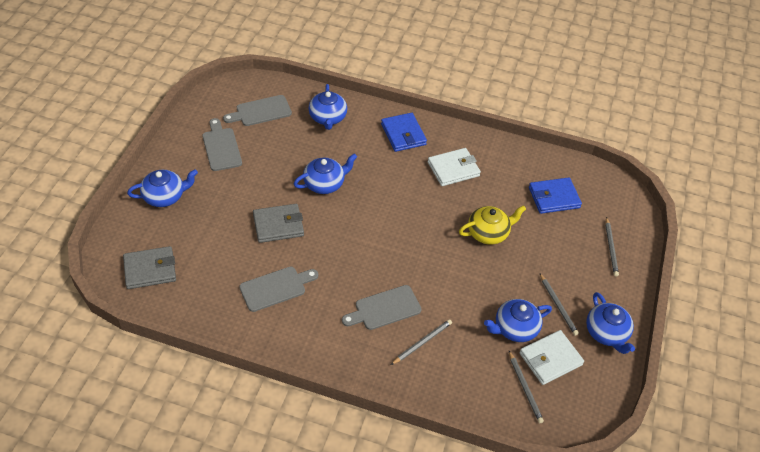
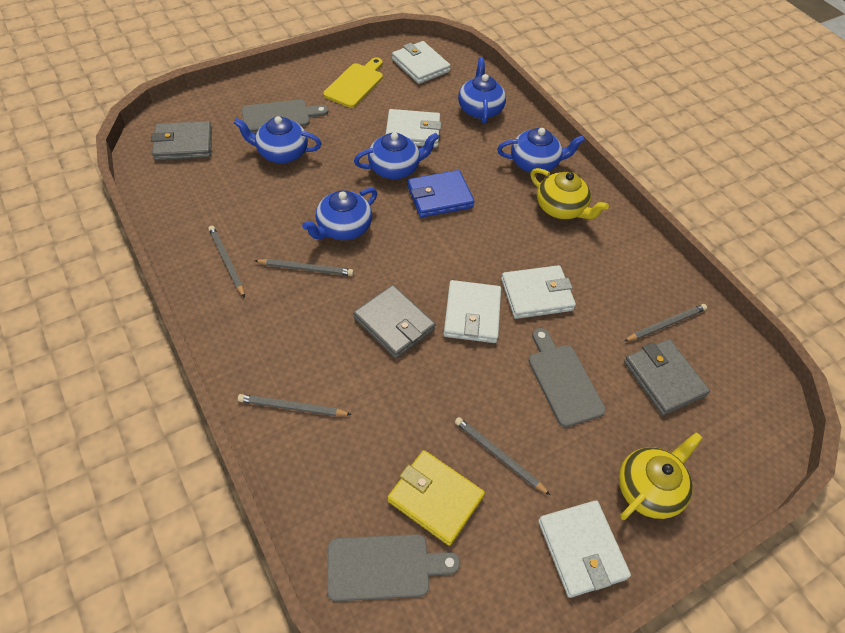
blue wallet: [381,113,427,152] [529,177,582,214] = 2 -> [407,170,475,218] = 1
grey cutting board: [202,118,242,171] [223,95,292,126] [239,267,318,312] [342,285,421,330] = 4 -> [242,100,328,132] [327,534,460,601] [529,328,606,427] = 3
grey pencil: [391,319,452,365] [509,351,544,423] [540,273,579,336] [605,217,619,276] = 4 -> [208,226,245,298] [238,394,352,416] [254,259,354,276] [455,417,550,495] [624,304,707,341] = 5
grey wallet: [123,246,176,289] [253,204,304,243] = 2 -> [151,121,212,161] [353,285,436,358] [624,339,710,415] = 3
white wallet: [428,148,481,186] [519,330,584,385] = 2 -> [385,109,441,148] [392,41,451,84] [444,280,501,343] [501,265,576,319] [538,500,631,598] = 5
yellow cutting board: none = 0 -> [323,58,383,108] = 1
yellow teapot: [459,205,526,245] = 1 -> [530,168,609,219] [619,432,703,520] = 2
yellow wallet: none = 0 -> [387,450,485,546] = 1

